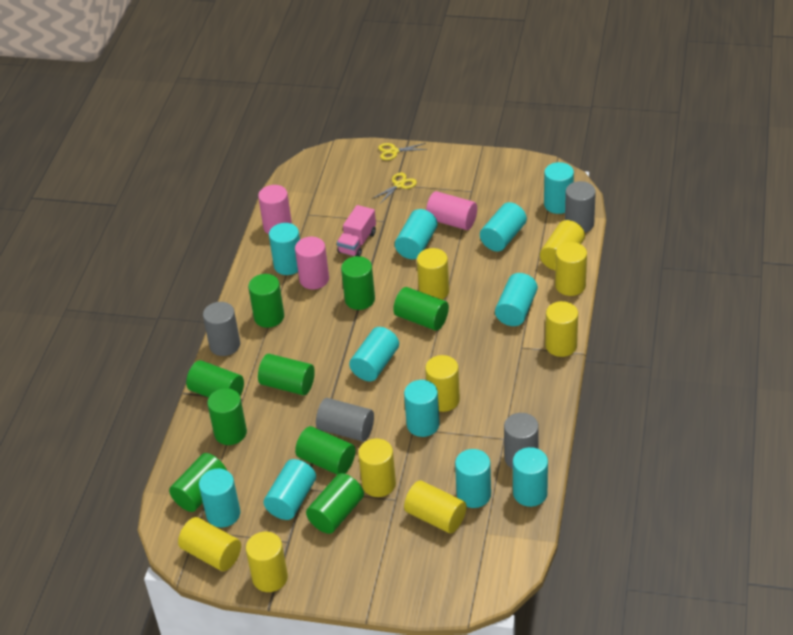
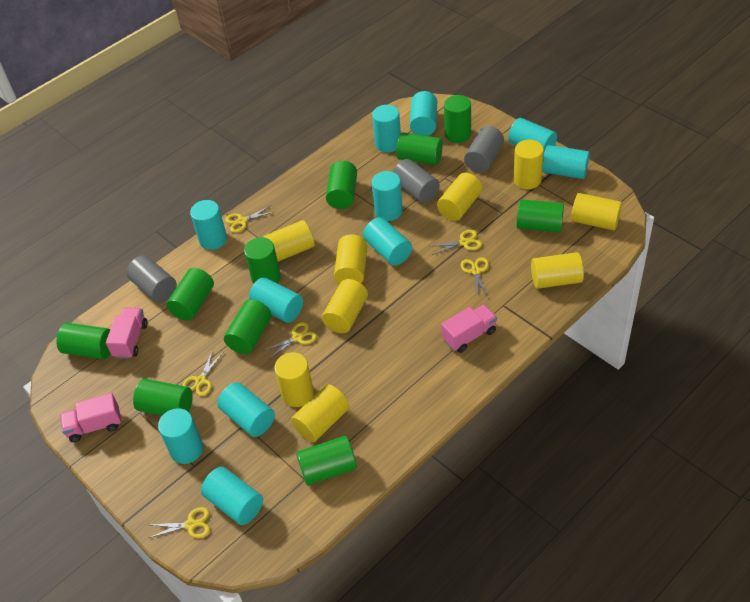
green cylinder: [169,453,227,512] [186,360,244,398] [207,388,247,445] [248,274,284,328] [258,354,315,395] [295,426,356,475] [306,473,364,534] [341,256,375,310] [393,287,449,331] = 9 -> [57,323,111,359] [133,379,193,416] [166,268,214,321] [224,299,272,354] [244,237,281,284] [296,436,357,485] [326,161,357,209] [396,132,443,165] [444,95,471,143] [517,199,564,232] = 10
grey cylinder: [203,302,240,356] [316,398,374,442] [504,413,539,469] [565,181,596,233] = 4 -> [127,256,177,303] [393,159,440,203] [464,126,504,173] = 3
pink cylinder: [258,185,292,234] [295,237,329,289] [426,191,477,230] = 3 -> none = 0
pink truck: [337,205,376,256] = 1 -> [60,393,121,442] [106,307,147,359] [441,305,497,353] = 3
yellow scissors: [372,173,417,204] [378,143,428,160] = 2 -> [149,507,210,538] [182,350,223,396] [225,206,273,233] [263,322,317,359] [432,230,482,255] [461,257,489,297] = 6

